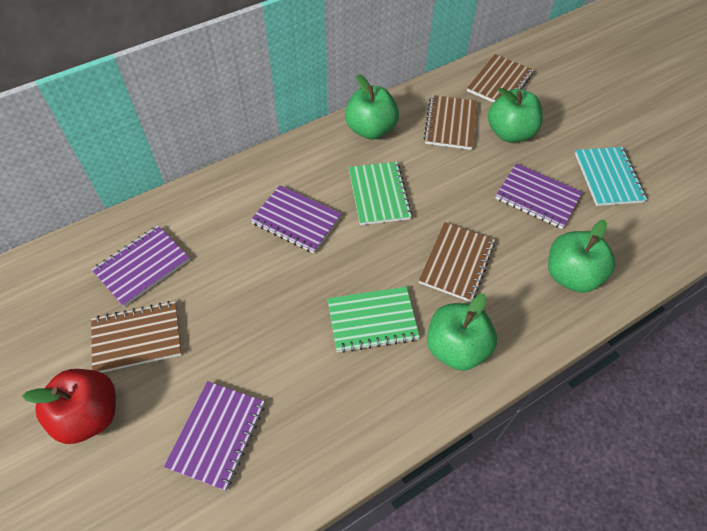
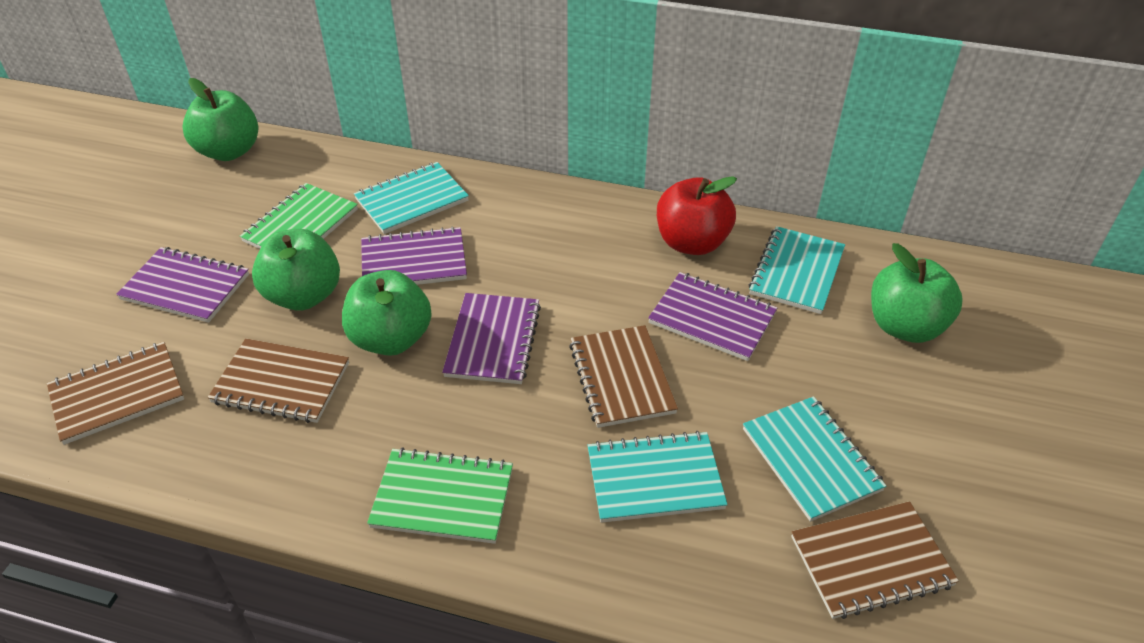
turquoise notebook: [575,147,647,206] = 1 -> [354,162,469,234] [588,431,728,523] [743,396,886,522] [749,226,845,314] = 4

